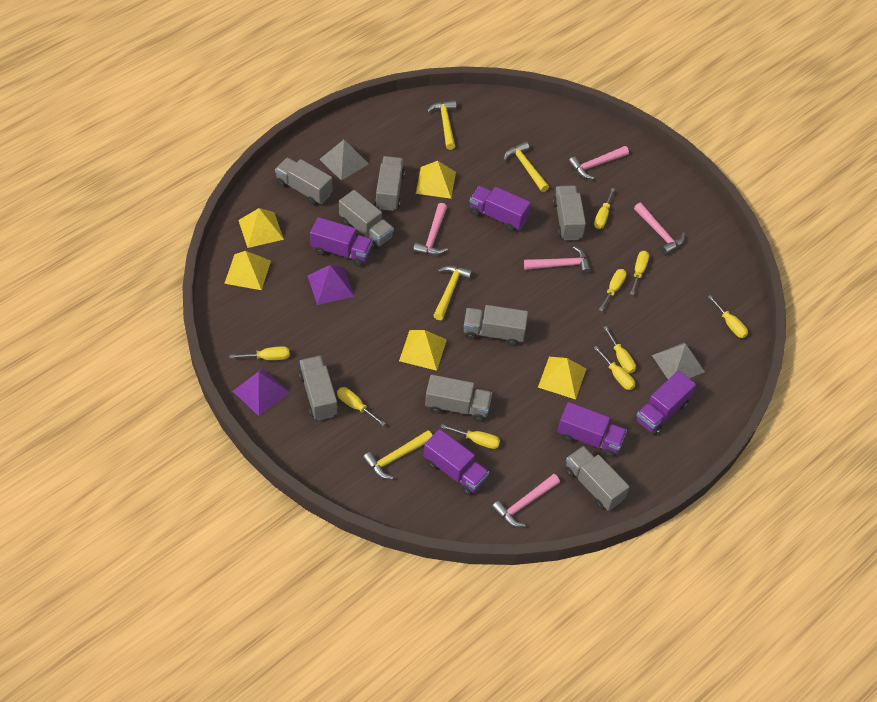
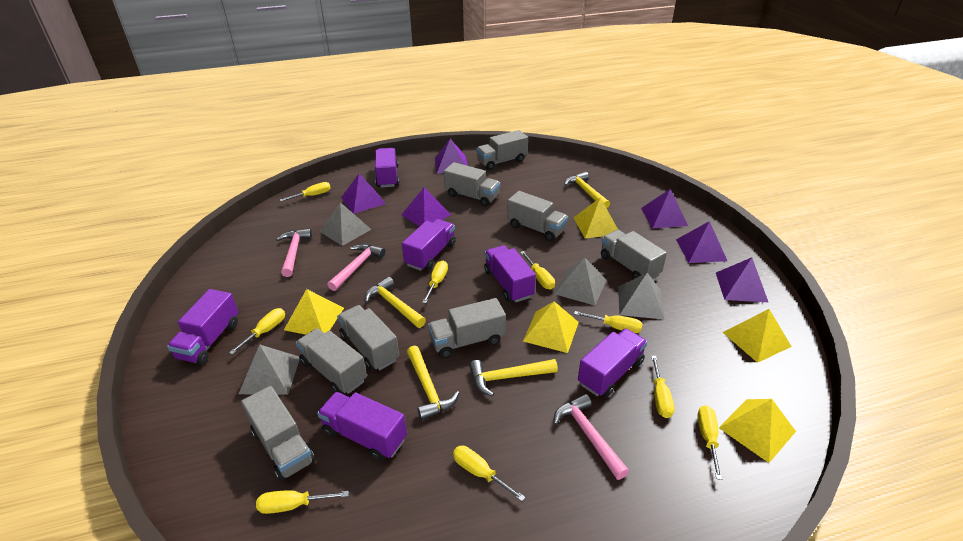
grey pyramid: [319,140,369,180] [652,342,705,379] = 2 -> [239,344,300,394] [320,202,372,246] [554,257,607,306] [618,273,665,320] = 4
pink hammer: [413,203,448,255] [492,474,560,527] [524,246,591,275] [568,146,629,179] [634,203,685,255] = 5 -> [276,229,312,277] [327,244,385,291] [553,394,629,480] = 3
purple pyramid: [233,368,290,416] [307,265,354,305] = 2 -> [341,174,386,214] [401,188,451,227] [435,139,468,174] [641,189,688,228] [676,221,727,263] [716,257,768,302] = 6
purple truck: [310,217,373,267] [424,429,489,496] [470,186,531,232] [558,402,627,458] [635,370,696,435] = 5 -> [167,289,239,365] [317,392,407,461] [375,148,399,188] [402,219,456,271] [484,245,536,303] [578,328,647,397] = 6

